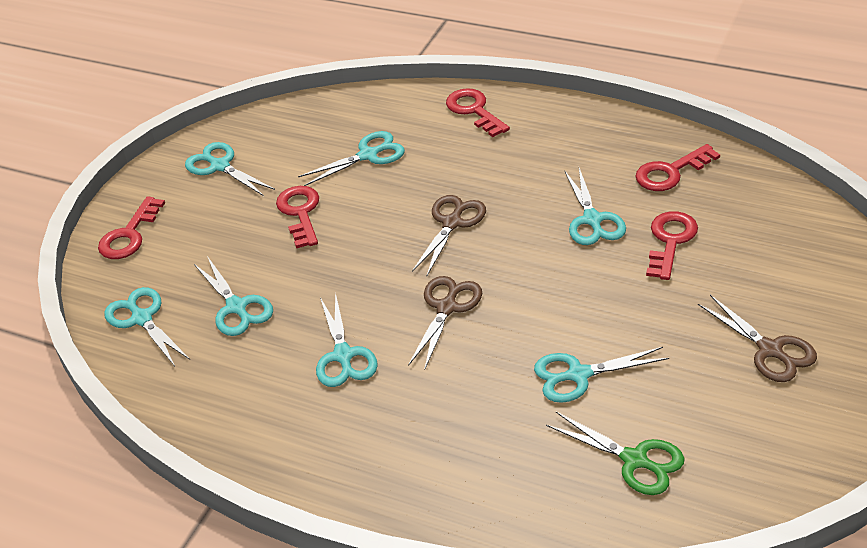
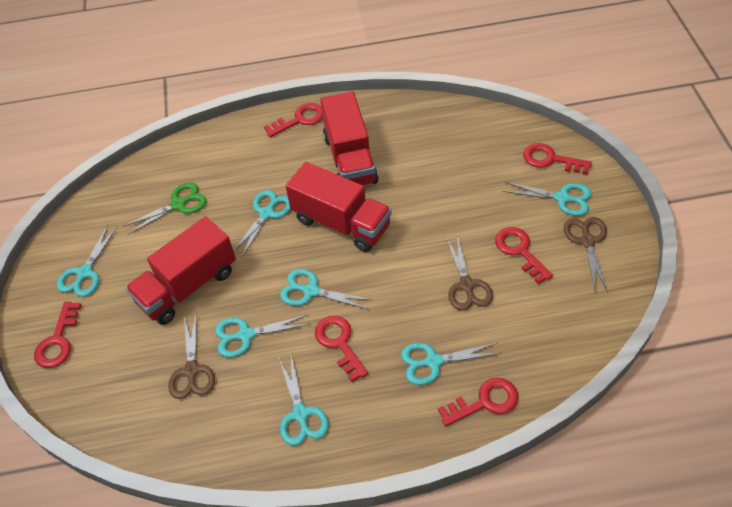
red key: [98,196,165,259] [276,186,319,248] [446,88,510,137] [635,144,720,191] [646,211,698,280] = 5 -> [34,301,81,368] [264,103,323,137] [315,316,368,382] [438,378,518,426] [495,227,553,284] [523,143,592,174] = 6
red truck: none = 0 -> [125,217,236,325] [286,162,392,252] [320,91,379,185] = 3

